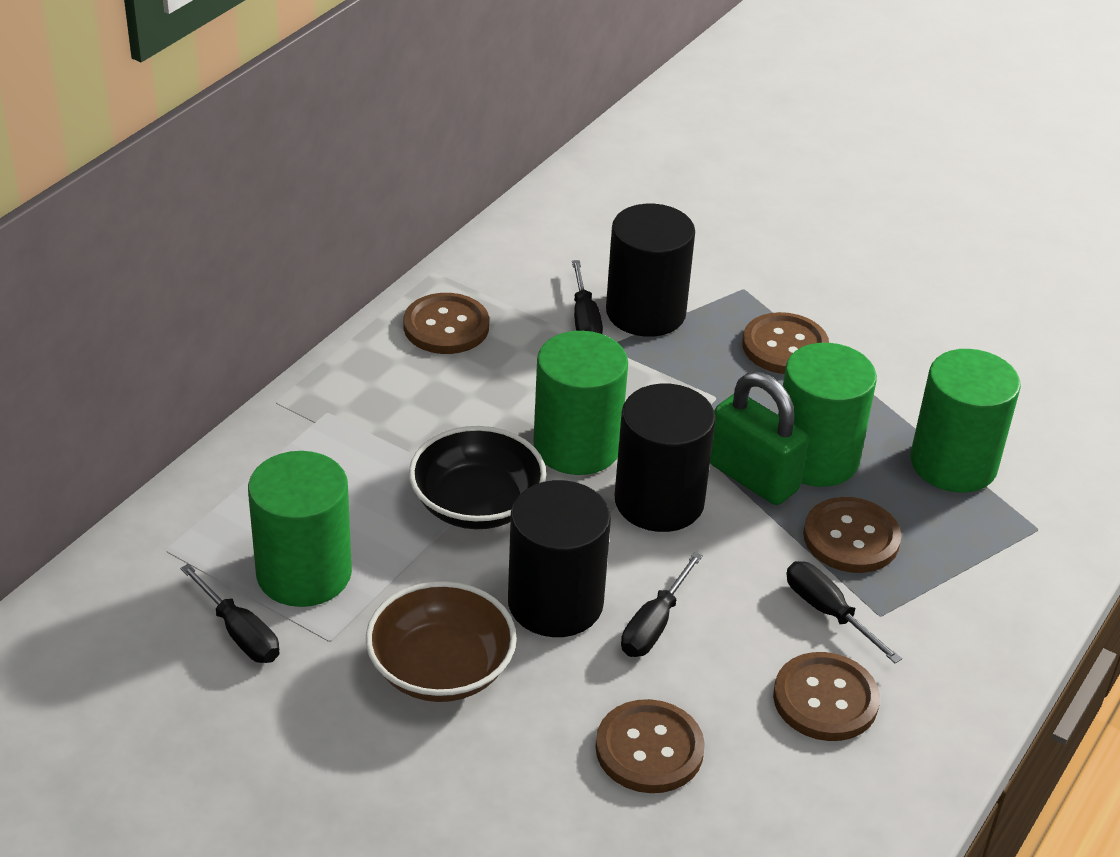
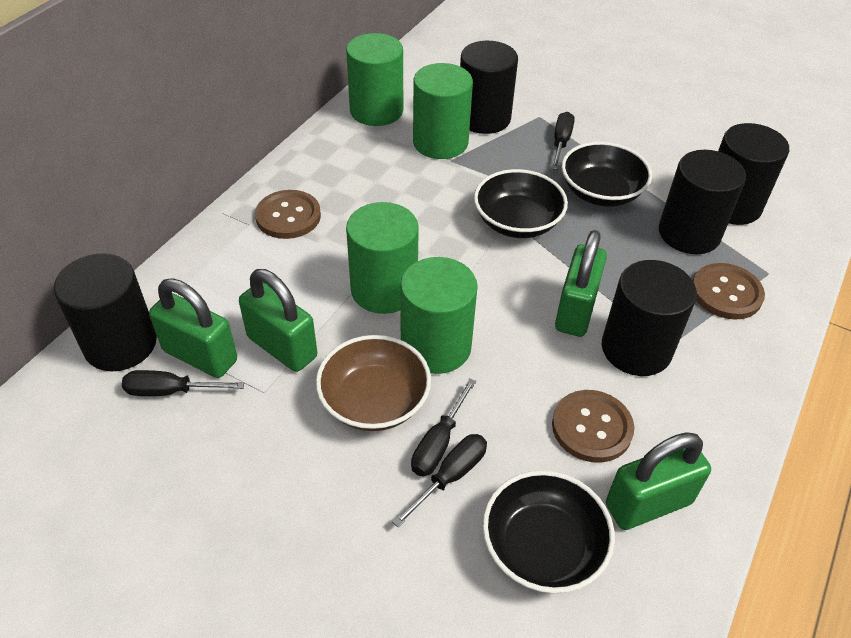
black bowl: [409,426,546,529] = 1 -> [474,169,568,238] [483,470,615,593] [562,142,652,207] = 3
black cylinder: [508,480,611,637] [606,204,695,337] [615,384,716,532] = 3 -> [54,253,157,371] [460,41,518,134] [602,260,697,376] [659,150,746,254] [718,123,789,225] = 5
brown button: [403,293,489,354] [596,699,705,793] [742,312,829,374] [773,652,880,741] [803,497,901,573] = 5 -> [255,190,321,239] [552,390,634,463] [693,263,765,320] = 3
green padlock: [710,372,808,505] = 1 -> [149,278,237,378] [239,269,317,372] [555,230,607,337] [606,432,711,530] = 4

